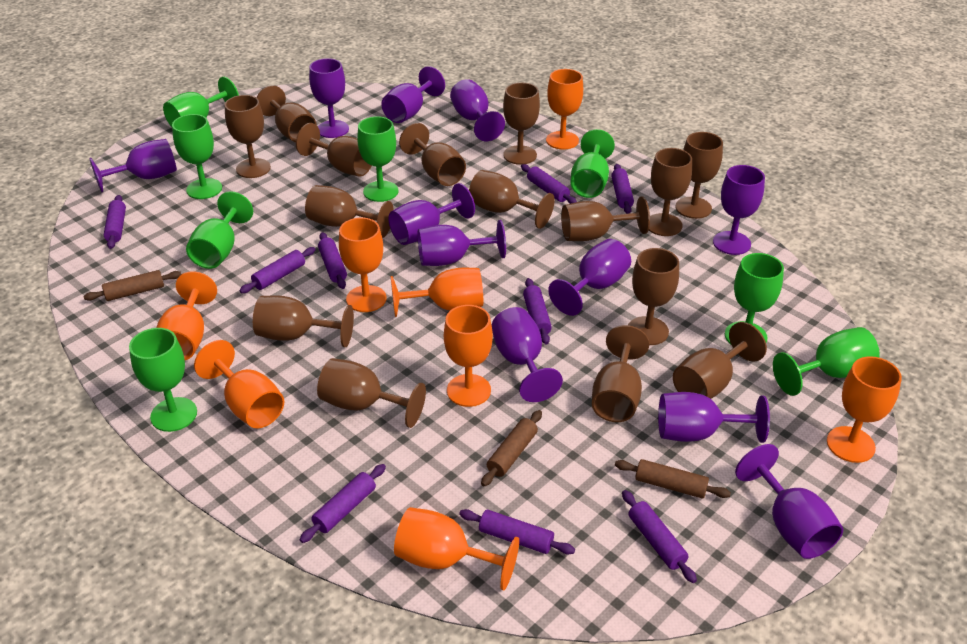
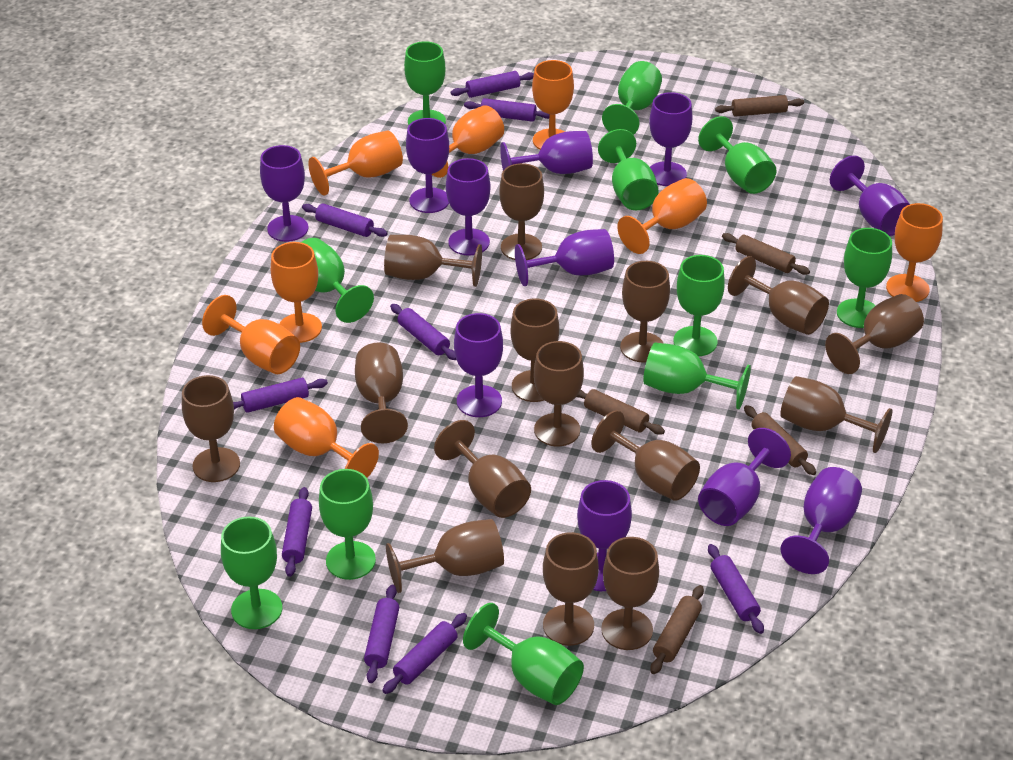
brown rolling pin: [83,270,181,301] [481,410,542,486] [615,459,731,499] = 3 -> [577,389,665,435] [650,585,704,674] [715,95,804,117] [722,233,810,275] [744,405,816,475] = 5
green goblet: [129,328,197,432] [163,77,239,127] [172,114,222,199] [186,191,253,269] [357,116,399,202] [571,129,615,198] [725,253,784,344] [773,327,880,396] = 8 -> [221,516,282,629] [301,238,374,323] [319,469,376,580] [404,41,446,125] [463,603,584,705] [598,129,659,210] [602,61,662,135] [643,343,751,409] [673,255,725,356] [698,116,777,194] [837,228,892,328] = 11

